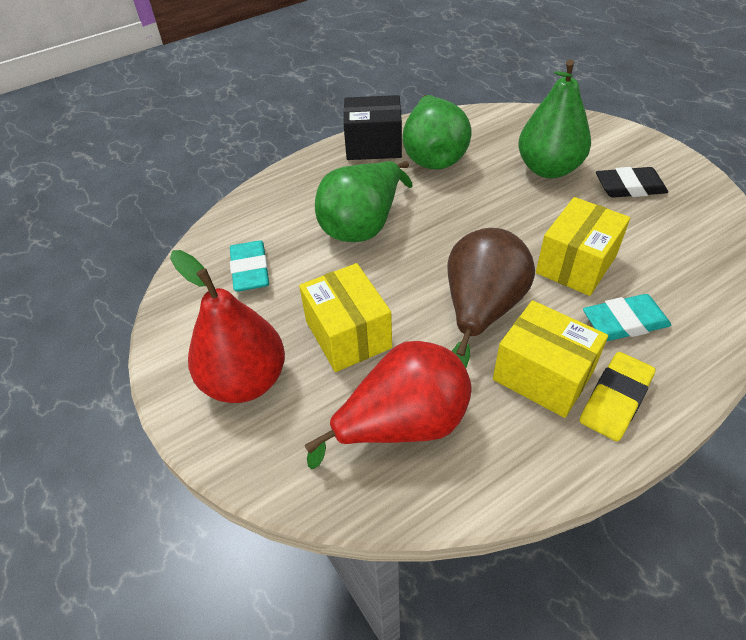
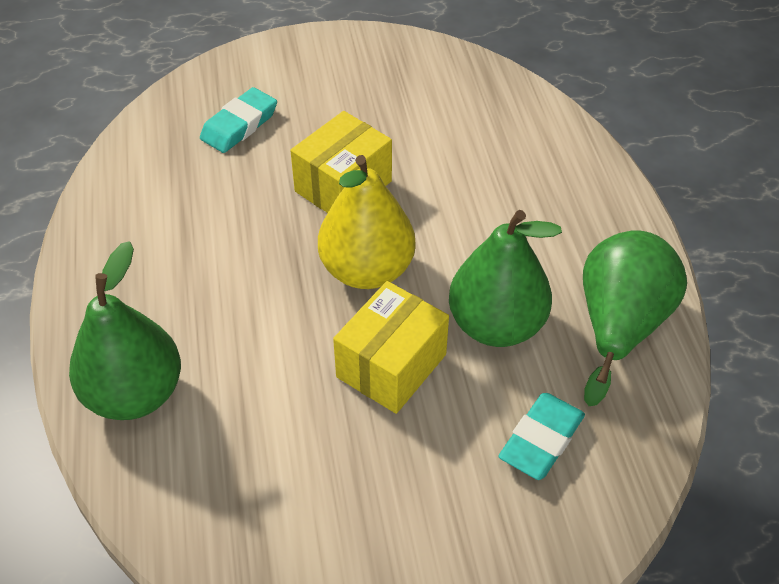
black box: [343,95,402,160] = 1 -> none = 0
black eraser: [596,167,668,198] = 1 -> none = 0
brown pear: [448,228,535,368] = 1 -> none = 0
red pear: [170,250,285,403] [305,341,472,469] = 2 -> none = 0
yellow box: [299,263,392,372] [493,300,608,418] [536,197,630,296] = 3 -> [290,111,392,213] [333,281,449,414] = 2
yellow eraser: [579,352,655,441] = 1 -> none = 0
yellow pear: none = 0 -> [318,155,416,289] = 1

